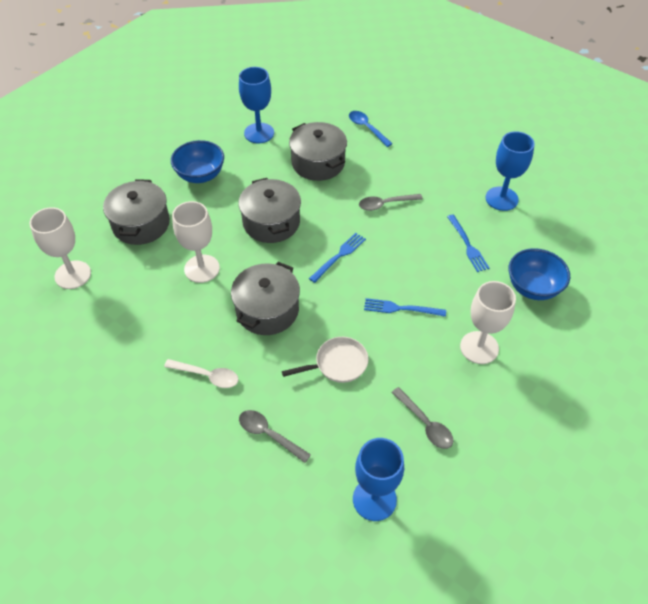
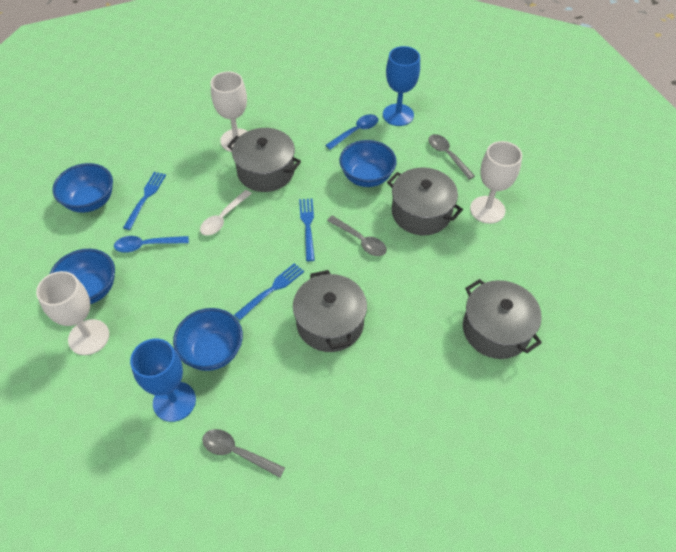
blue bowl: [171,140,224,183] [509,248,570,300] = 2 -> [50,249,115,304] [52,163,113,213] [173,308,243,371] [339,140,397,187] = 4
blue goblet: [239,67,274,143] [353,438,404,521] [486,131,535,211] = 3 -> [130,339,196,422] [383,46,420,126] = 2
blue spoon: [349,111,393,147] = 1 -> [114,236,189,253] [325,114,378,150] = 2
white pan: [282,337,368,383] = 1 -> none = 0

